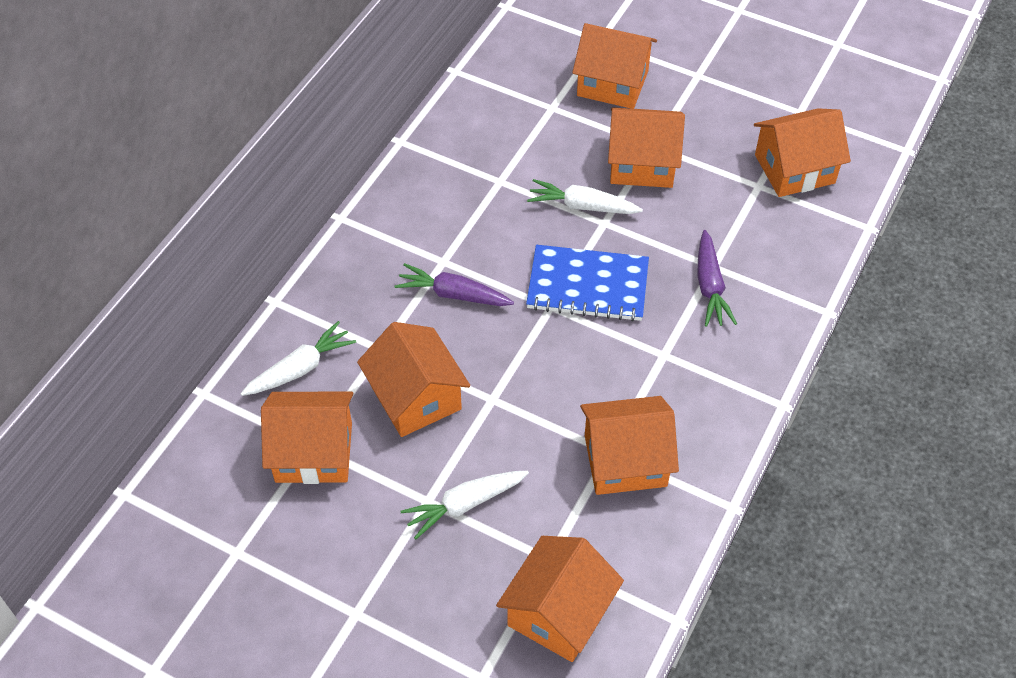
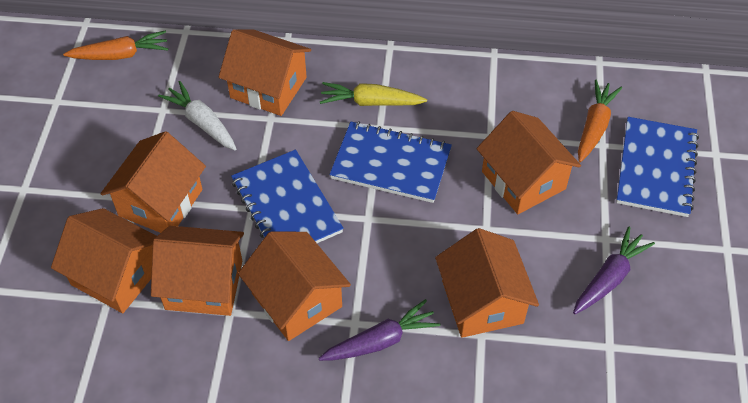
blue notebook: [526,245,649,322] = 1 -> [231,150,344,243] [330,121,452,203] [616,117,699,217] = 3
orange carrot: none = 0 -> [63,30,168,60] [578,80,622,162] = 2
white carrot: [240,321,356,396] [400,471,529,539] [527,179,643,214] = 3 -> [158,81,236,150] = 1
yellow carrot: none = 0 -> [320,82,427,106] = 1

